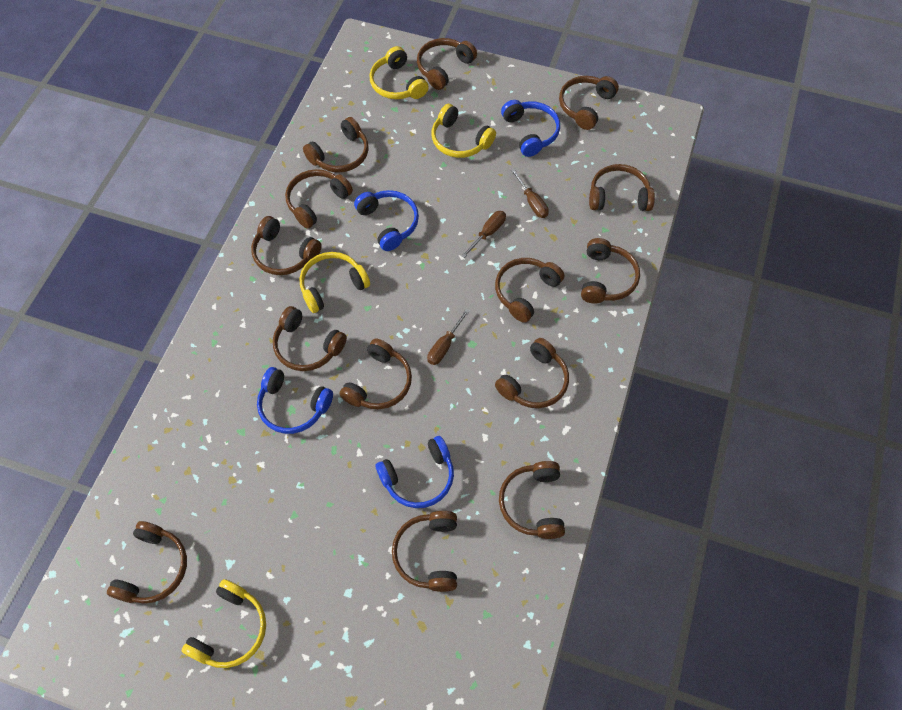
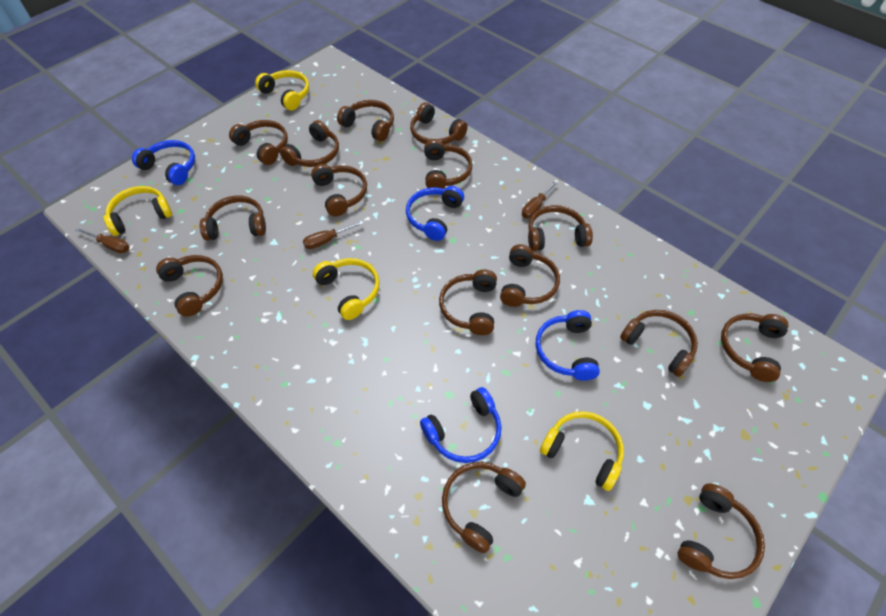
brown headphones: [107,521,187,604] [251,216,322,275] [273,306,347,371] [285,169,353,229] [303,117,368,173] [340,339,412,409] [392,511,457,592] [417,38,477,90] [495,258,564,323] [495,338,569,408] [499,461,565,539] [559,76,619,130] [581,238,640,304] [589,164,655,211] = 14 -> [156,255,223,317] [200,195,266,241] [229,120,288,165] [280,120,339,167] [311,164,367,216] [337,100,394,141] [410,102,468,144] [424,139,472,189] [439,269,497,335] [442,462,526,553] [500,244,560,307] [528,205,593,251] [620,310,698,377] [678,483,765,579] [721,313,789,382] = 15

